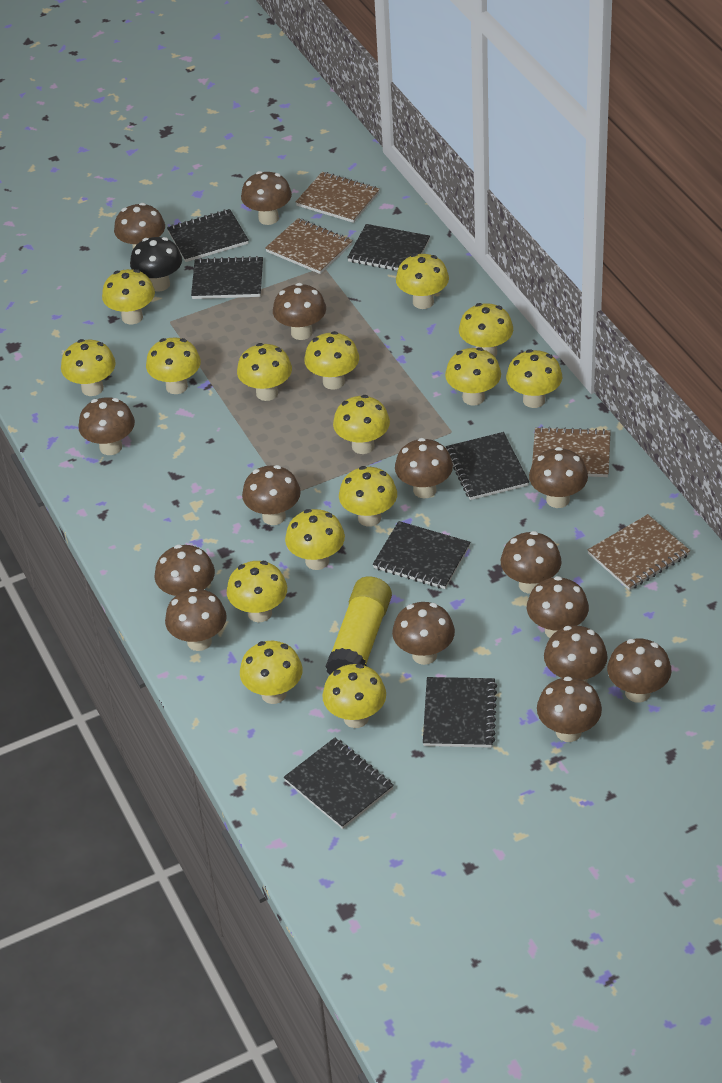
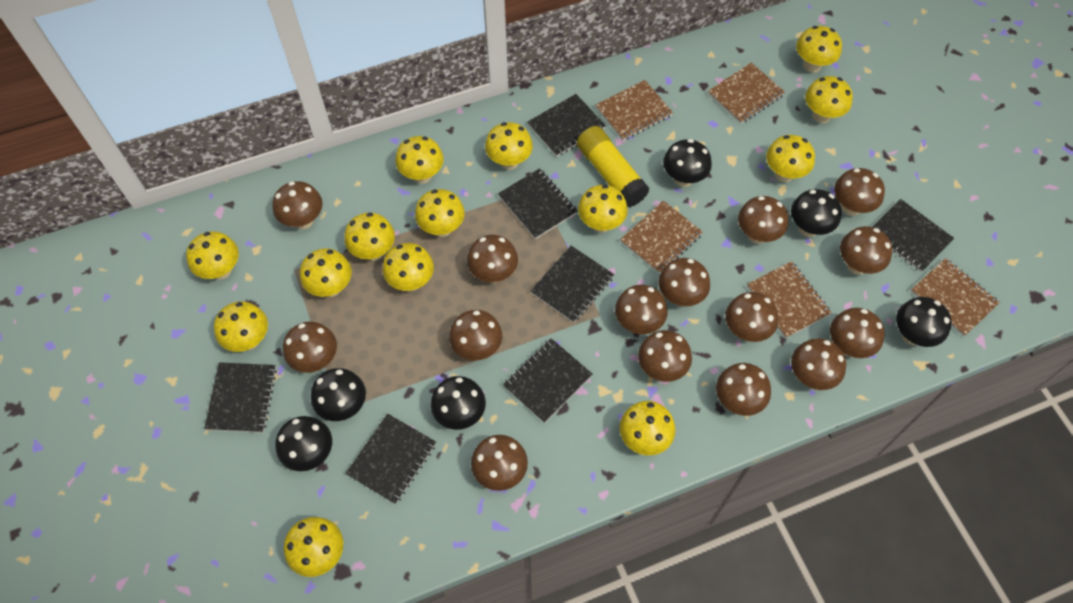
black mushroom: [130,237,182,291] = 1 -> [275,416,332,471] [311,368,366,421] [431,376,486,430] [663,139,712,187] [791,189,842,237] [896,297,951,347] = 6
brown notebook: [265,218,353,274] [296,172,380,223] [532,427,611,477] [588,514,690,590] = 4 -> [596,80,673,140] [620,201,703,274] [708,62,785,124] [747,261,832,338] [910,258,1000,336] = 5
yellow mushroom: [61,339,116,396] [102,269,155,325] [146,337,201,394] [227,561,287,622] [237,343,292,401] [240,641,303,704] [285,509,345,570] [304,331,359,390] [323,664,386,728] [333,395,390,454] [339,466,397,527] [396,253,449,309] [445,347,501,405] [459,303,513,357] [506,349,562,408] = 15 -> [186,231,239,280] [214,301,268,352] [284,517,343,577] [300,249,352,297] [344,213,395,261] [382,243,434,291] [395,136,444,184] [415,189,465,237] [485,122,533,170] [578,185,628,233] [619,401,676,455] [766,135,815,182] [796,26,842,73] [805,76,853,123] = 14

